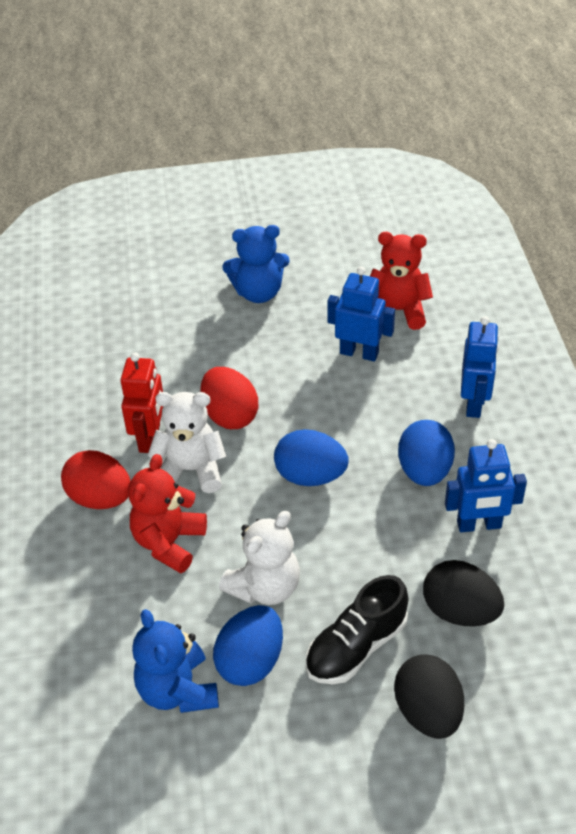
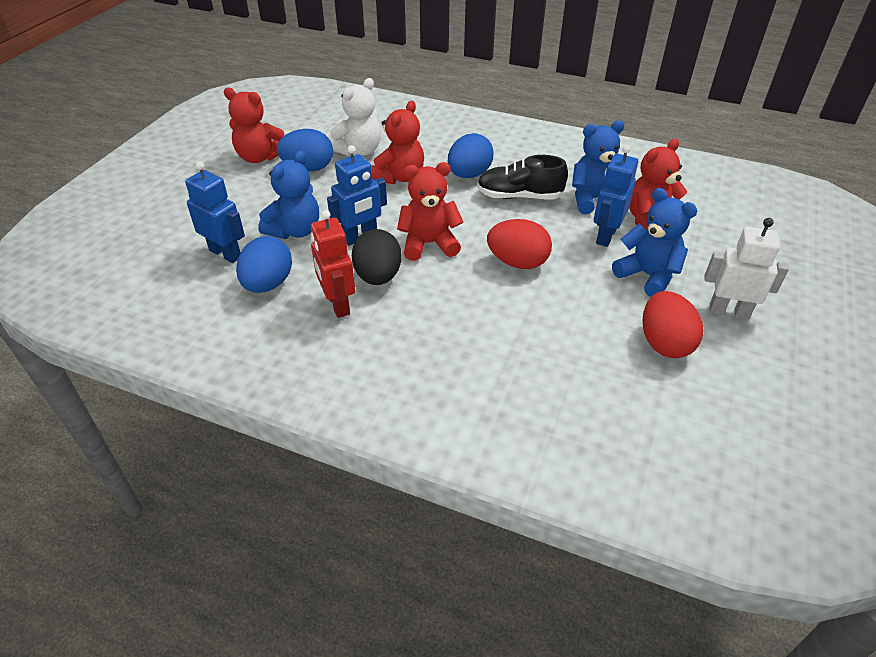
black egg: [394,654,464,739] [423,560,504,627] = 2 -> [352,229,402,285] = 1
blue teddy bear: [132,609,219,713] [222,225,290,303] = 2 -> [258,151,319,239] [572,120,624,214] [612,188,697,297] = 3
red teddy bear: [128,454,207,573] [370,232,433,330] = 2 -> [224,87,284,163] [371,100,424,184] [397,162,463,261] [629,139,688,230] = 4
white robot: none = 0 -> [704,218,789,320] = 1
white teddy bear: [147,392,226,493] [219,511,300,605] = 2 -> [330,78,381,157] = 1

